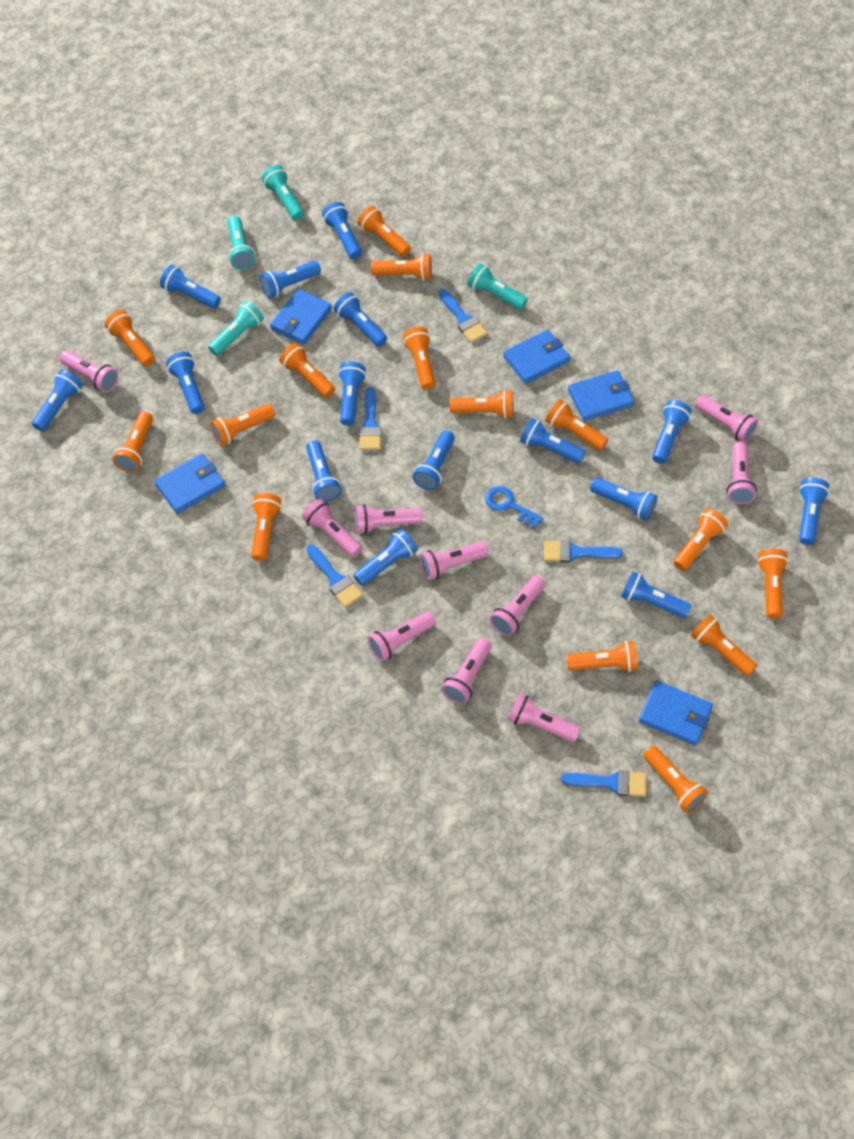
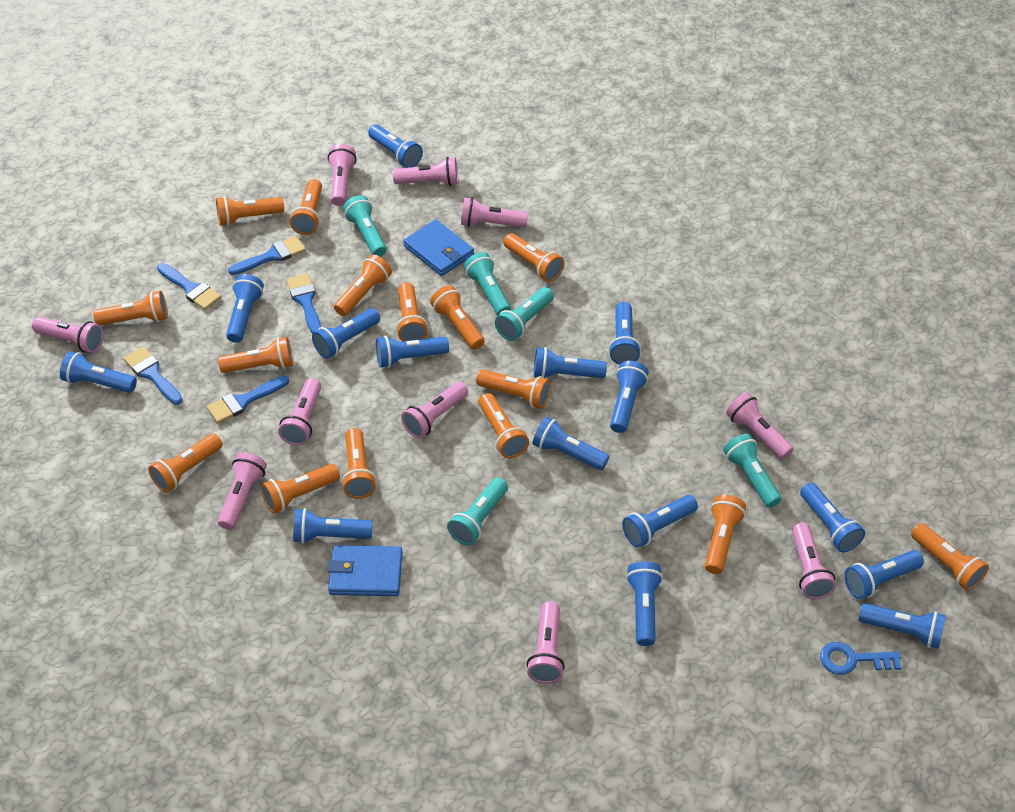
blue wallet: [154,454,225,514] [270,289,332,345] [503,330,570,384] [568,370,635,421] [639,681,713,746] = 5 -> [328,545,403,596] [403,219,474,276] = 2
turquoise flashlight: [208,301,264,356] [228,216,255,270] [262,166,304,221] [468,263,528,310] = 4 -> [343,195,387,257] [447,478,508,545] [464,252,511,316] [495,287,554,341] [723,434,782,508] = 5

